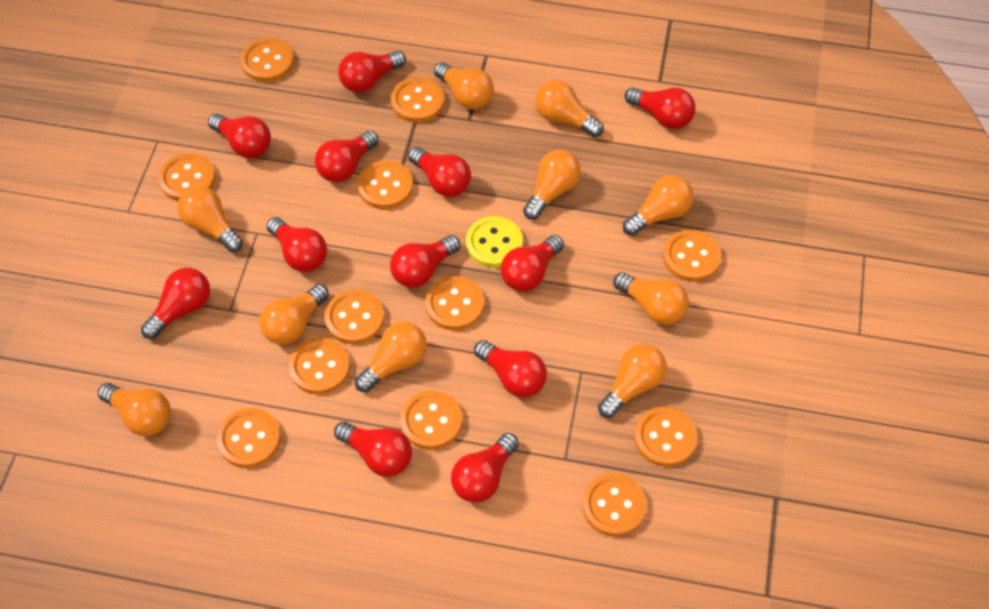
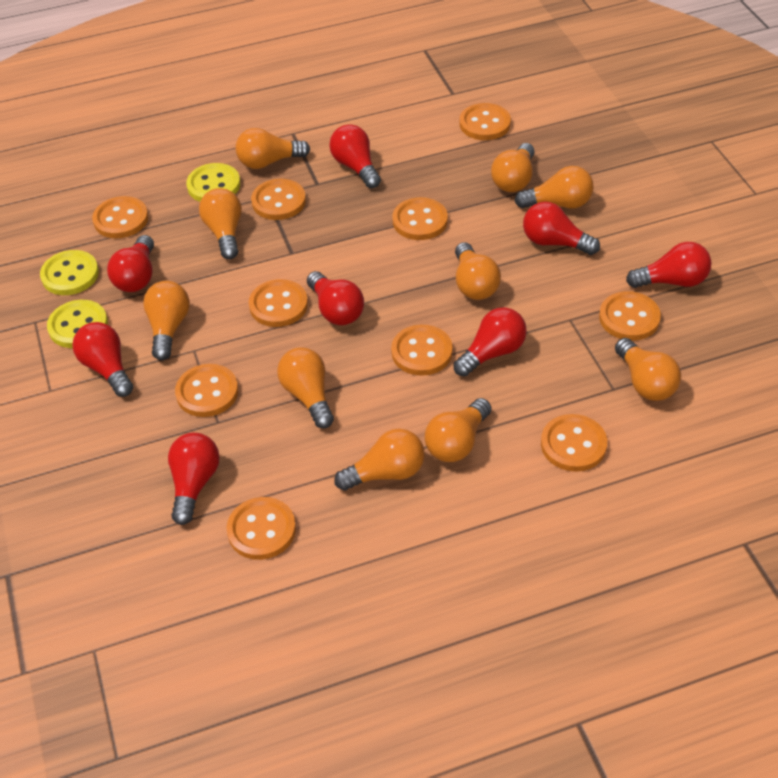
orange button: [158,153,215,201] [217,408,280,468] [241,38,294,82] [289,338,350,394] [325,290,384,344] [357,160,413,209] [391,77,444,123] [400,390,462,450] [425,276,484,330] [582,473,647,536] [634,407,698,467] [663,230,721,282] = 12 -> [92,196,148,238] [175,364,238,417] [226,497,296,560] [249,279,308,327] [251,179,306,220] [391,324,452,376] [393,197,448,240] [459,103,511,140] [541,414,607,472] [599,291,661,341] = 10
red light bulb: [141,268,210,339] [208,113,271,158] [267,217,327,272] [315,130,379,182] [334,422,412,477] [338,51,406,93] [390,235,460,288] [408,147,471,197] [451,433,519,503] [474,340,547,398] [501,235,564,292] [625,87,696,129] = 12 -> [72,322,133,397] [107,235,154,292] [168,433,220,525] [307,271,364,325] [329,124,381,188] [453,307,527,377] [523,202,600,255] [626,242,712,288] = 8
yellow button: [466,216,523,268] = 1 -> [40,250,99,295] [47,300,108,348] [186,163,240,202] = 3

